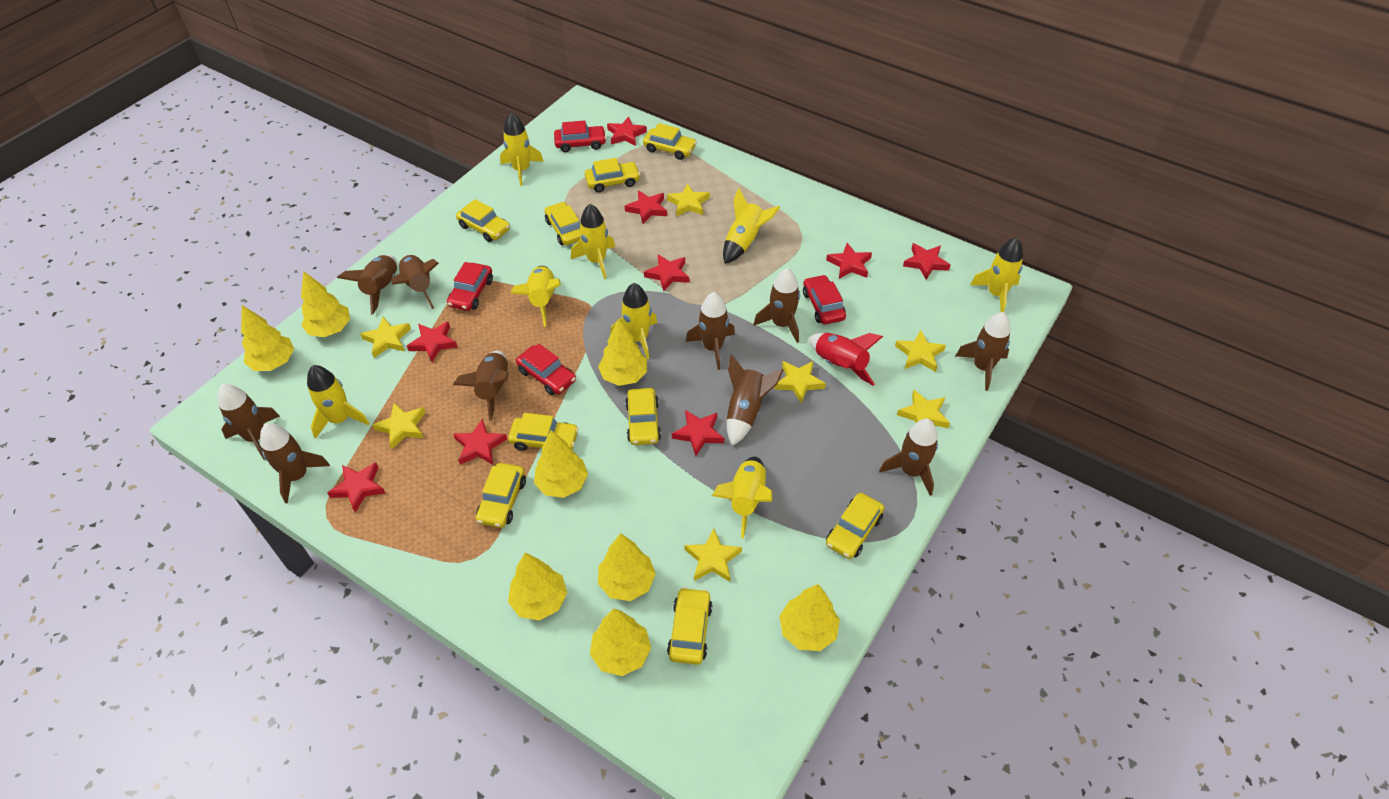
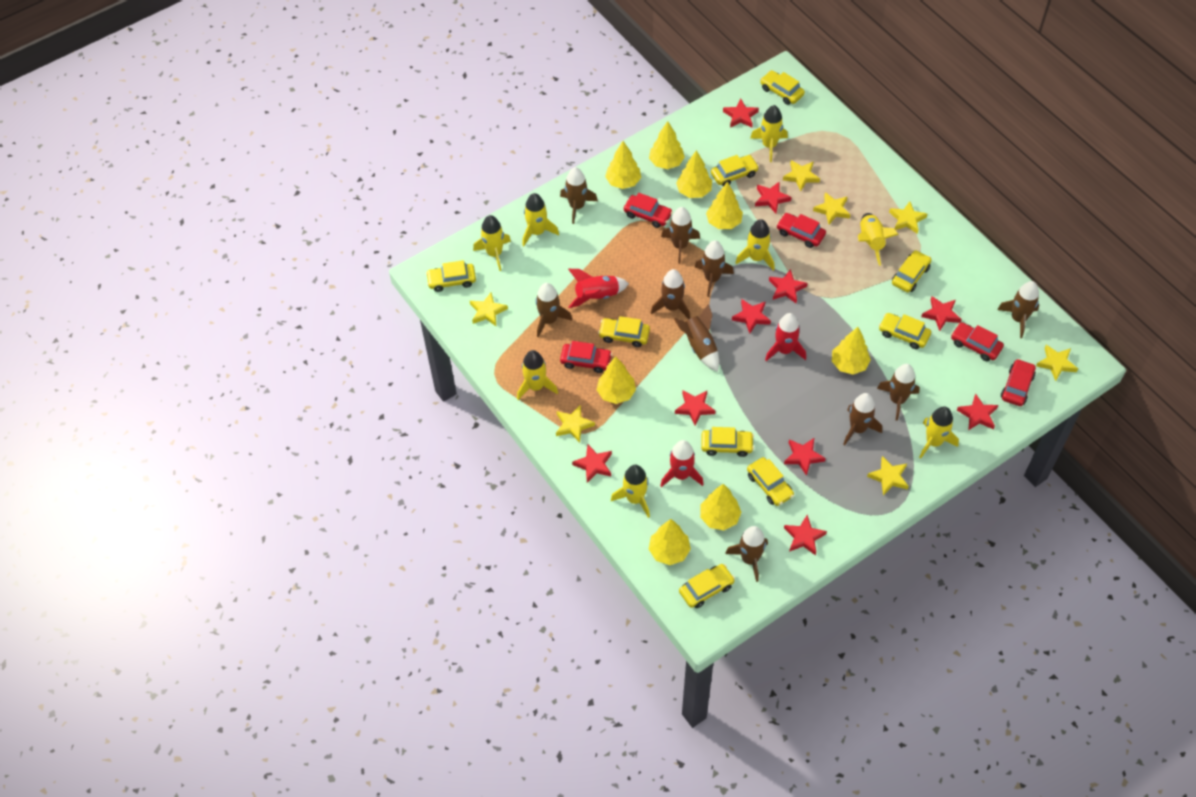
red car: [447,262,493,311] [516,344,576,395] [554,121,606,152] [803,275,846,325] = 4 -> [560,341,612,373] [624,193,673,228] [776,213,826,248] [951,322,1004,361] [1001,359,1036,406] = 5
red rocket: [809,333,883,386] = 1 -> [568,269,629,308] [660,440,704,487] [765,313,806,361] = 3
red star: [327,463,385,512] [407,321,458,362] [453,419,507,465] [607,117,647,146] [625,190,667,224] [644,254,689,291] [672,410,724,456] [826,243,872,279] [903,243,951,280] = 9 -> [572,445,612,483] [675,390,715,426] [723,99,759,128] [732,299,771,334] [755,181,792,213] [769,269,808,303] [784,438,826,476] [784,515,827,556] [921,296,962,331] [957,394,998,431] = 10

